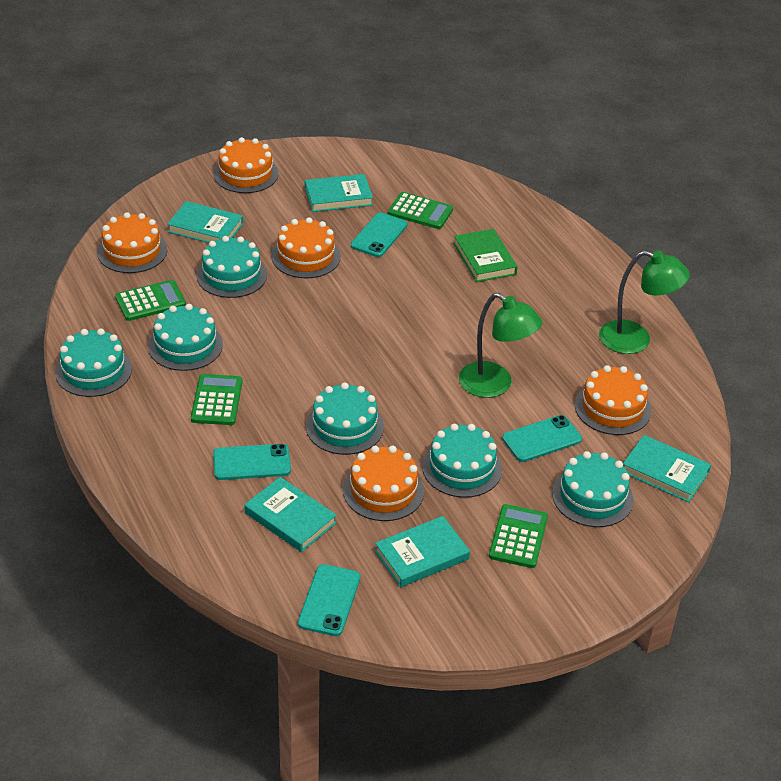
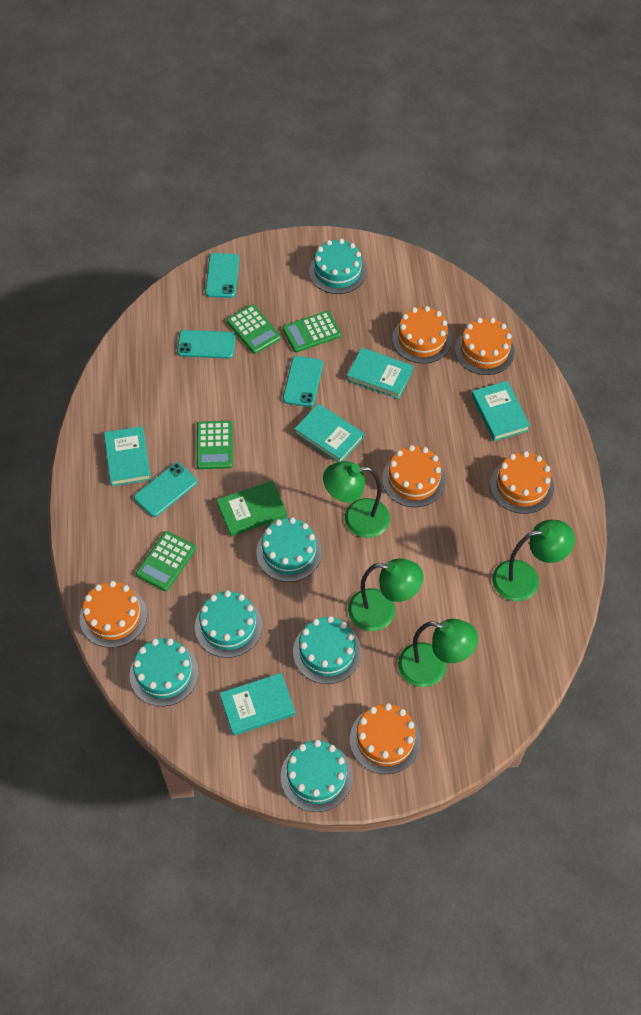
green lamp: [459,293,542,398] [599,250,690,354] = 2 -> [323,461,390,538] [348,558,423,631] [398,619,478,687] [492,520,575,601] = 4
orange cake: [97,212,167,273] [214,137,278,193] [272,217,341,278] [343,446,424,521] [575,365,651,435] = 5 -> [80,581,147,648] [350,703,421,774] [382,445,446,507] [392,306,452,364] [455,318,515,375] [490,451,554,514] = 6

